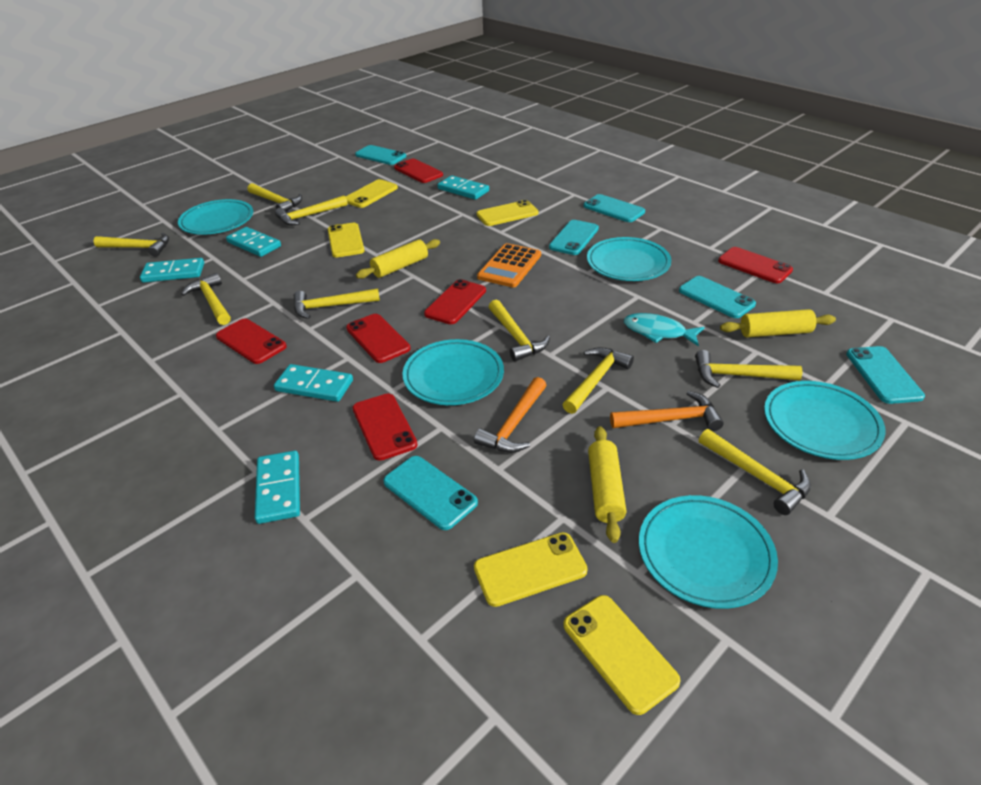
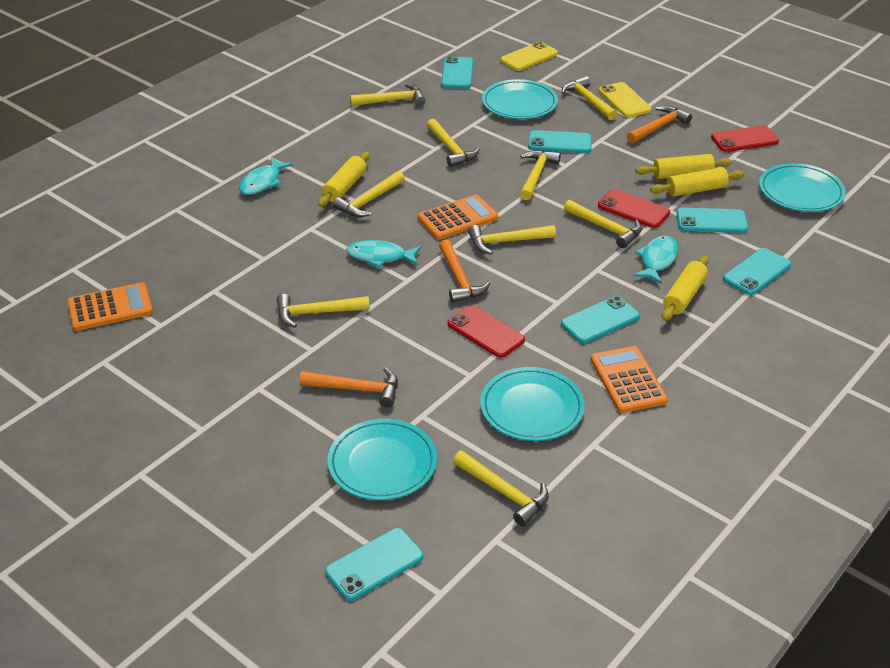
orange calculator: [477,243,541,288] = 1 -> [67,282,153,331] [418,194,498,240] [590,346,668,413] = 3
orange hammer: [474,377,546,453] [610,391,724,431] = 2 -> [300,367,398,407] [439,239,491,303] [627,106,692,143] = 3
red phone: [216,318,287,364] [346,314,411,363] [353,393,418,461] [394,159,443,183] [424,279,486,324] [718,247,793,283] = 6 -> [447,305,525,358] [598,189,670,228] [711,125,779,152] = 3
turquoise domino: [140,258,204,283] [226,227,281,257] [255,450,300,524] [274,364,353,402] [438,175,489,200] = 5 -> none = 0
turquoise fish: [624,313,705,347] = 1 -> [239,157,293,195] [346,240,422,268] [633,236,678,284] = 3
turquoise plate: [178,199,253,235] [402,339,504,405] [587,237,671,281] [639,495,778,609] [764,381,886,460] = 5 -> [327,419,437,500] [480,367,585,441] [482,79,558,119] [759,163,846,212] = 4
yellow phone: [328,223,364,258] [346,179,398,208] [474,532,588,607] [477,200,538,226] [564,595,681,715] = 5 -> [500,41,558,71] [599,82,652,117] = 2
yellow rolling pin: [356,239,440,279] [588,426,626,543] [720,309,836,338] = 3 -> [318,152,370,207] [635,154,732,179] [650,167,744,197] [662,256,709,321] = 4

